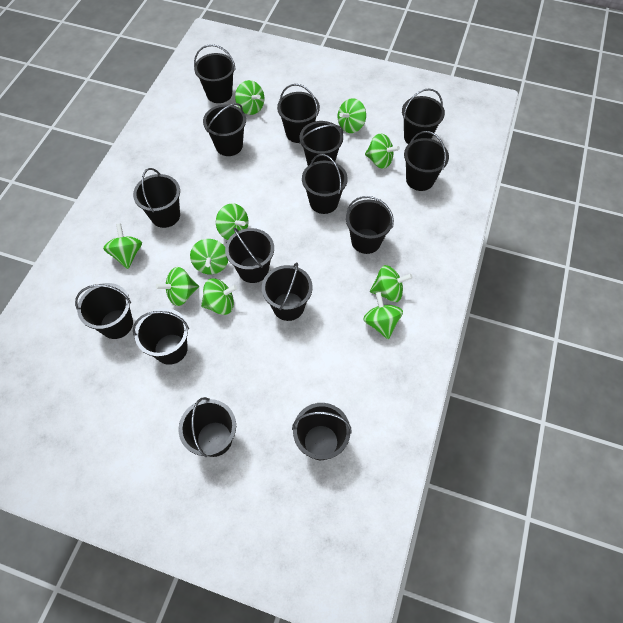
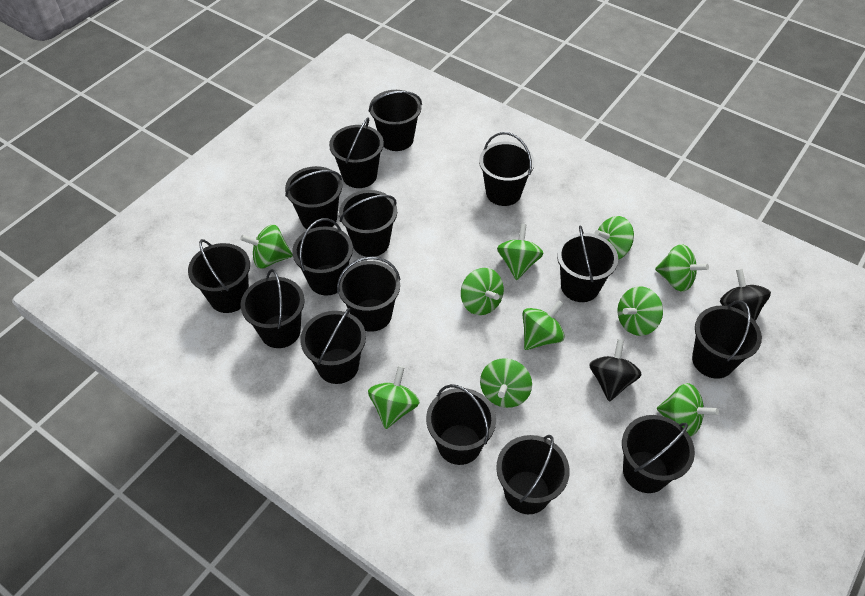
black spinning top: none = 0 -> [589,339,642,402] [720,269,771,321] = 2

